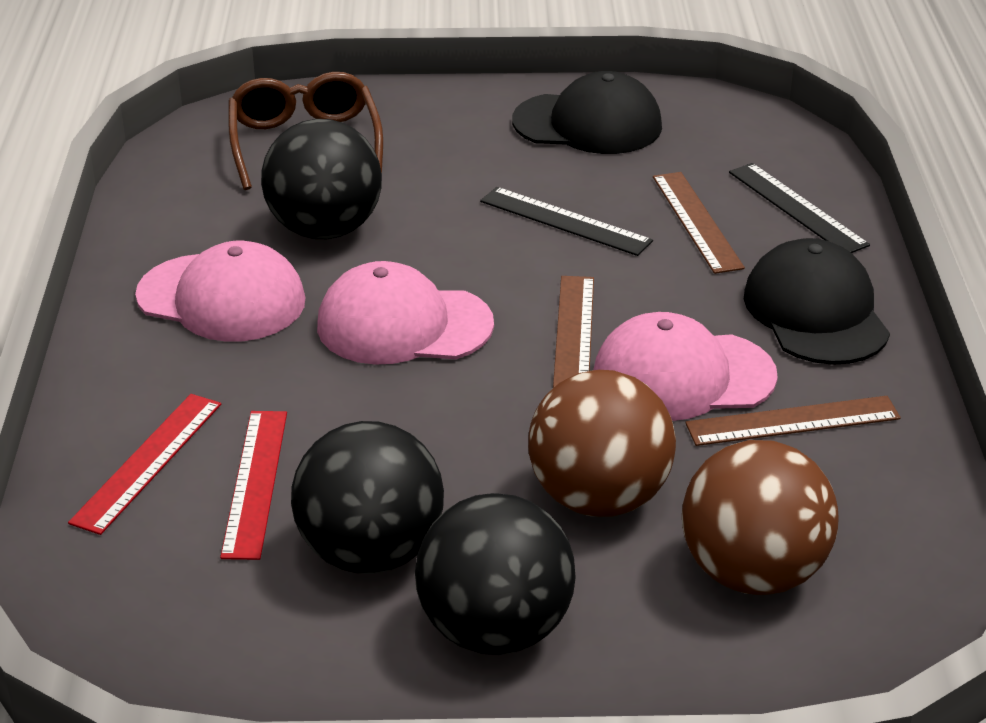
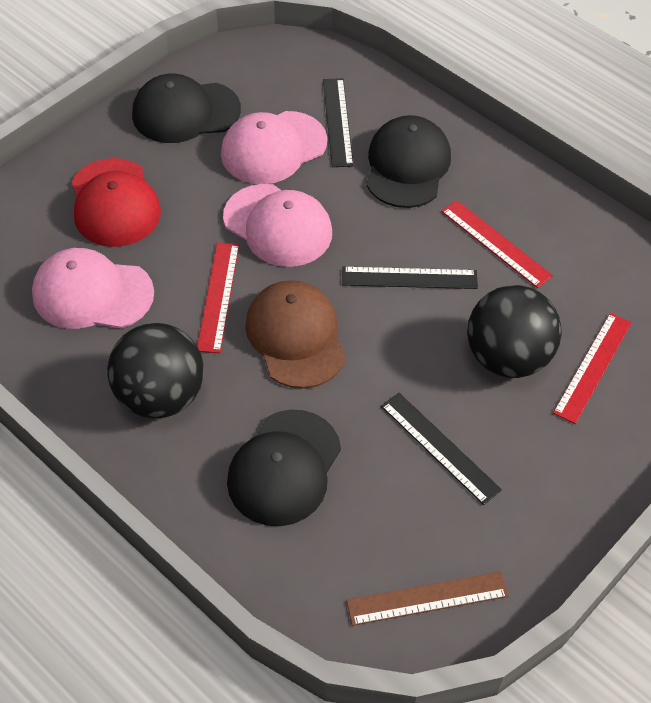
black ball: [261,119,382,239] [291,421,444,574] [415,493,576,655] = 3 -> [107,323,204,419] [467,285,562,378] = 2
black cap: [512,71,662,154] [744,238,890,365] = 2 -> [132,74,241,143] [227,410,341,526] [366,115,451,208] = 3
black ruler: [480,187,653,256] [729,163,870,253] = 2 -> [323,78,353,167] [342,267,478,289] [381,393,502,505] = 3
brown ball: [528,370,676,517] [682,440,839,595] = 2 -> none = 0
brown cap: none = 0 -> [245,280,346,389] = 1
brown glasses: [228,72,383,190] = 1 -> none = 0
brown ruler: [553,276,594,388] [653,172,745,274] [685,396,901,446] = 3 -> [346,571,509,626] = 1
red cap: none = 0 -> [72,158,161,247] = 1
red ruler: [68,394,221,535] [220,411,287,560] = 2 -> [197,242,239,353] [441,200,553,288] [553,313,632,424] = 3

